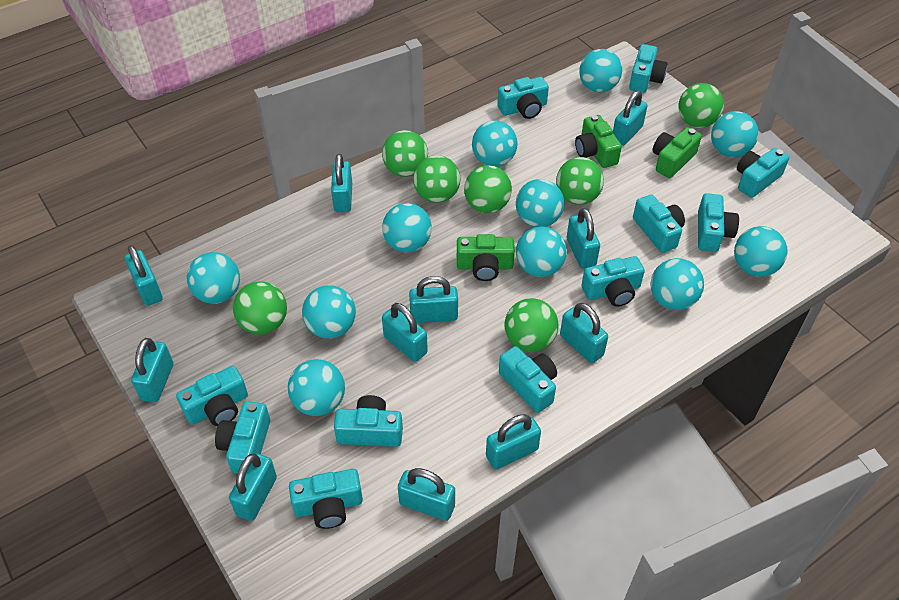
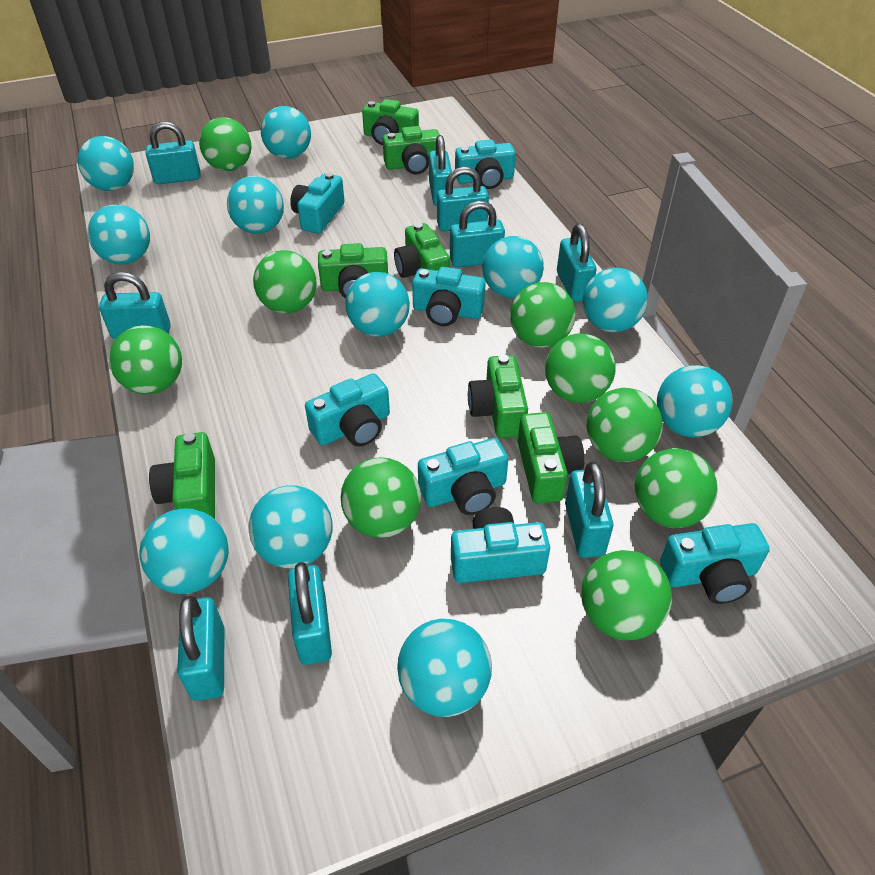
green ball: [233,281,287,334] [382,130,428,177] [413,155,461,203] [464,165,512,213] [504,298,558,352] [556,157,604,205] [678,83,724,128] = 7 -> [109,325,182,394] [199,117,251,171] [253,250,316,314] [341,457,421,538] [510,282,575,348] [545,333,616,403] [581,550,672,640] [586,388,663,462] [635,448,718,528] = 9
green camera: [457,234,515,281] [575,115,622,168] [652,127,702,178] = 3 -> [149,432,215,519] [318,243,388,298] [362,99,419,145] [383,126,440,174] [394,223,450,278] [468,355,528,438] [518,412,585,503] = 7
turquoise camera: [176,366,248,426] [215,401,270,474] [289,469,363,529] [334,395,403,447] [497,77,549,119] [499,346,557,413] [581,256,645,307] [629,44,667,93] [633,195,685,253] [698,193,739,252] [737,148,789,198] = 11 -> [290,172,345,234] [305,373,390,446] [412,267,486,326] [418,438,508,515] [451,507,550,583] [455,140,516,189] [660,523,770,604] = 7
turquoise padlock: [125,245,163,306] [131,338,174,402] [229,453,277,521] [331,154,352,212] [382,303,428,362] [398,468,455,521] [409,276,458,323] [486,414,541,469] [560,303,608,363] [567,208,600,269] [613,91,648,146] = 11 -> [99,272,171,339] [146,121,201,184] [177,595,225,701] [288,562,332,665] [429,135,452,206] [437,167,489,232] [450,201,505,267] [557,224,597,302] [565,462,613,558] = 9

